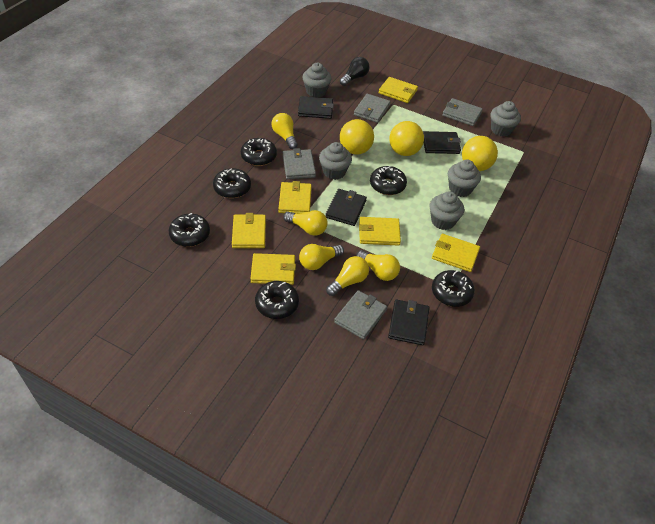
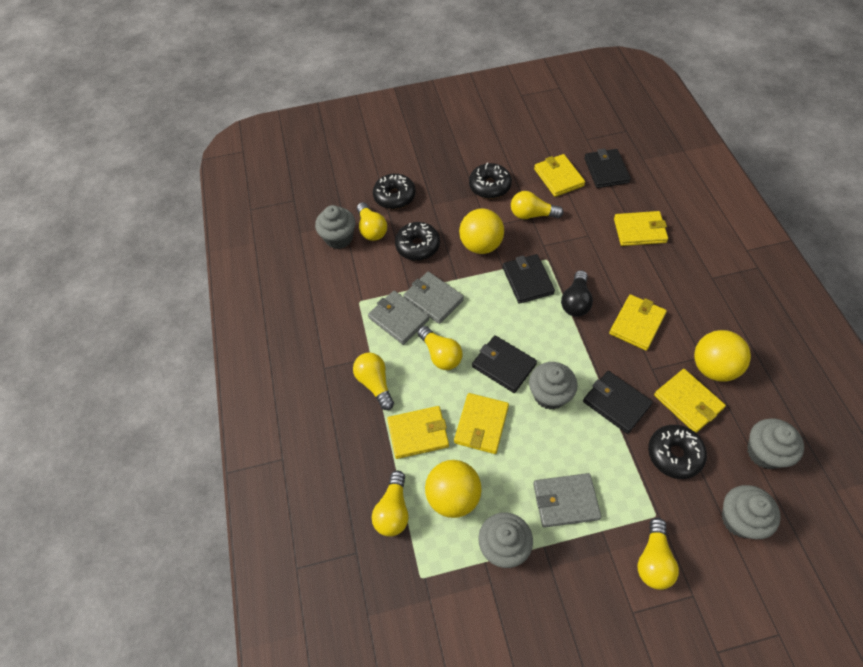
black donut: [169,213,210,247] [213,168,251,198] [241,138,277,166] [255,281,299,319] [370,166,407,195] [432,270,475,307] = 6 -> [373,174,416,209] [395,222,440,261] [469,163,512,199] [648,425,707,479] = 4
grey wallet: [282,148,316,179] [334,290,387,339] [354,94,391,123] [442,98,483,126] = 4 -> [368,291,429,345] [403,272,464,324] [533,473,601,528] = 3
yellow light bulb: [272,113,298,149] [283,210,328,236] [299,244,344,270] [326,256,369,296] [356,250,400,281] = 5 -> [353,353,394,410] [357,202,387,241] [372,471,409,537] [418,326,463,370] [511,191,564,219] [637,518,679,590] = 6

